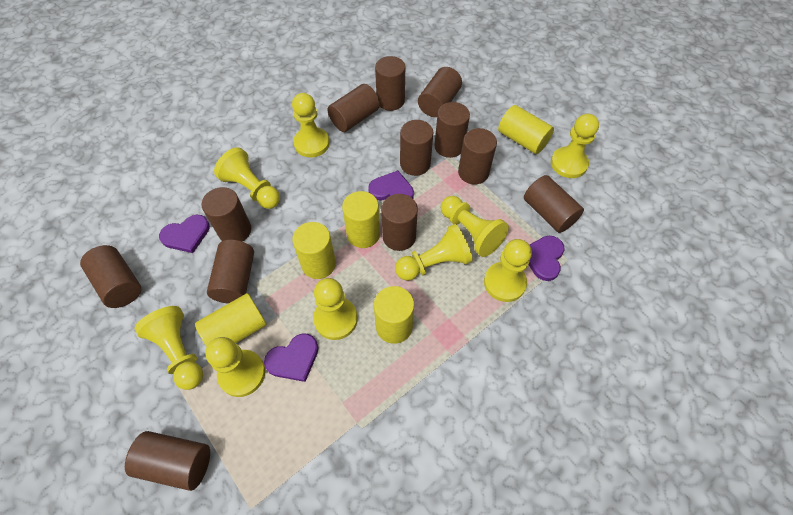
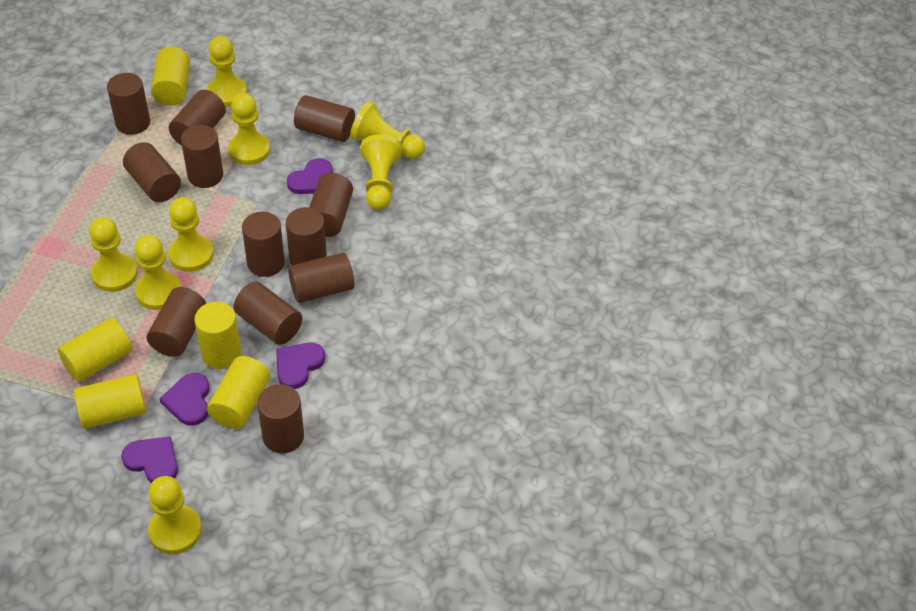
yellow pawn: [135,306,203,390] [205,337,265,397] [214,147,280,209] [292,93,330,157] [313,278,358,340] [395,224,473,281] [441,196,509,257] [484,239,532,302] [551,114,599,178] = 9 -> [89,217,138,292] [135,235,181,310] [148,476,202,554] [168,197,214,272] [207,36,247,107] [228,93,270,165] [350,101,425,159] [360,134,402,210] = 8

